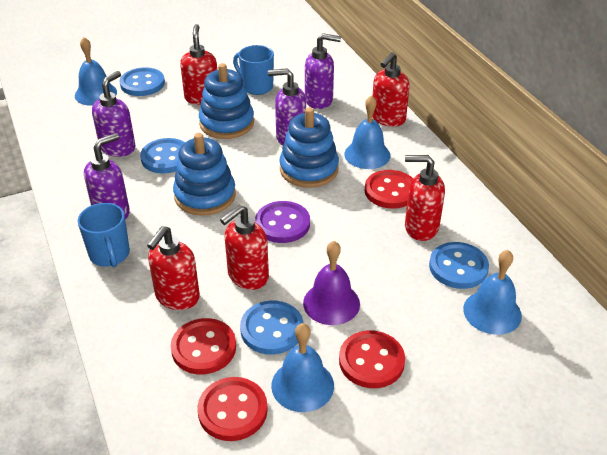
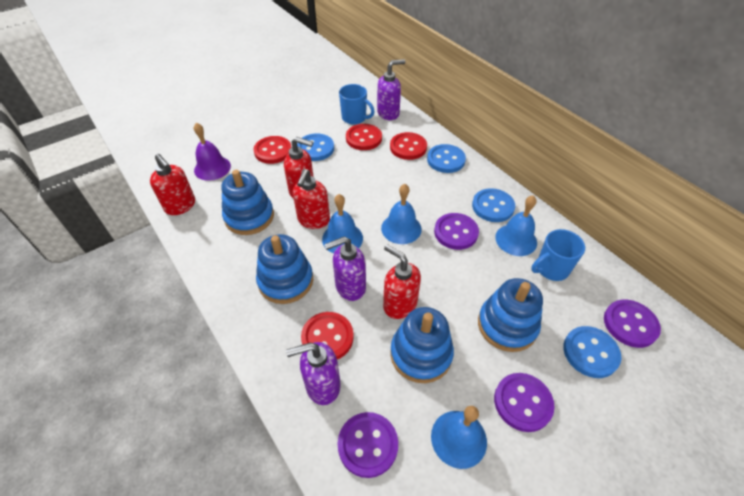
blue stacking toy: [173,133,236,216] [199,63,254,139] [280,107,339,188] = 3 -> [221,170,274,235] [256,234,313,304] [390,307,454,383] [478,278,543,352] = 4
purple button: [255,201,310,243] = 1 -> [337,412,398,478] [434,213,479,250] [494,373,555,432] [604,300,661,348] = 4
purple soap dispenser: [84,133,130,219] [92,71,135,157] [268,68,306,145] [305,33,341,109] = 4 -> [286,342,341,405] [324,237,366,301] [377,59,405,120] = 3
red soap dispenser: [147,226,200,310] [180,24,217,105] [220,205,269,290] [373,52,410,127] [405,155,445,241] = 5 -> [150,154,195,215] [284,137,314,199] [293,169,330,229] [383,244,421,319] = 4

